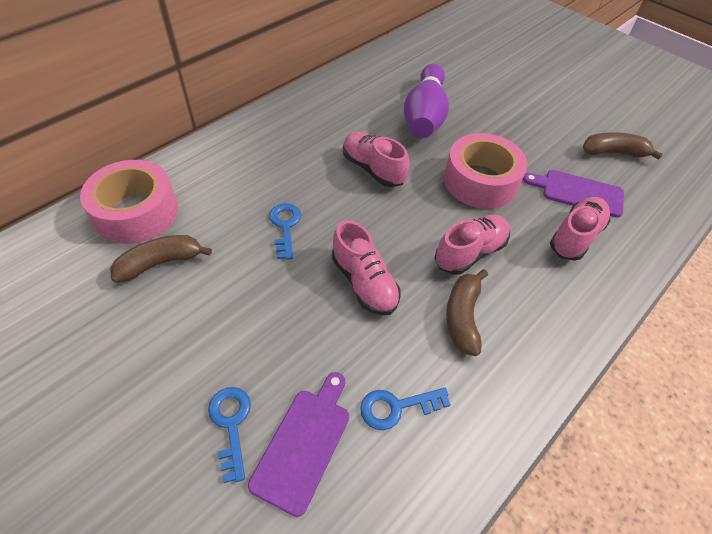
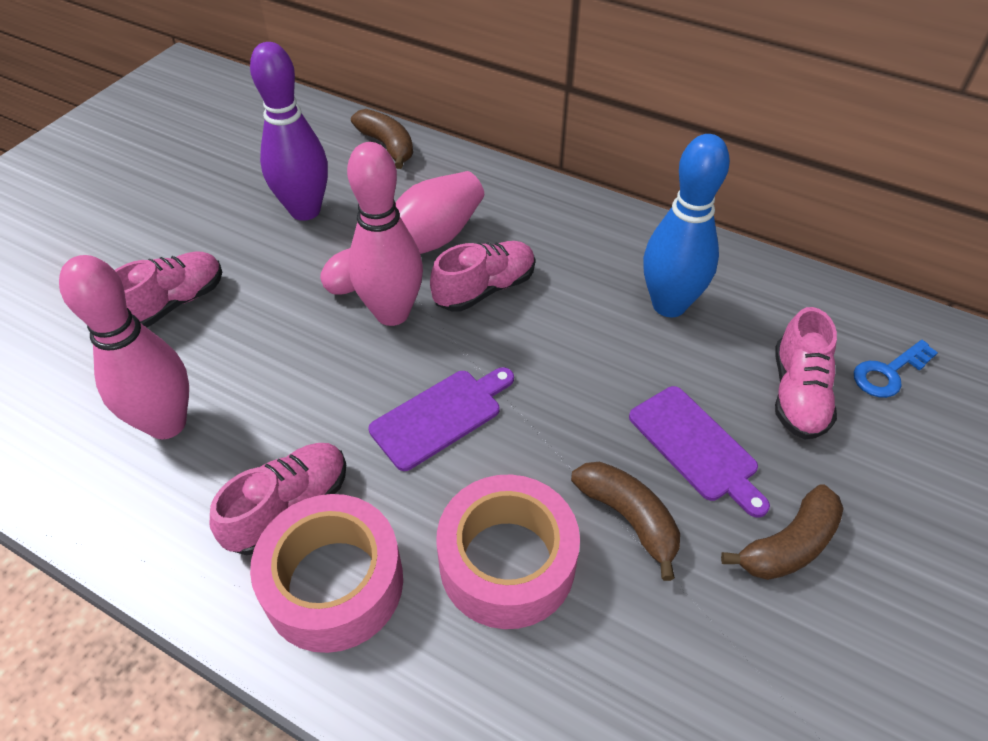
blue bowling pin: none = 0 -> [643,134,730,317] = 1
blue key: [208,387,251,483] [269,203,301,260] [360,388,451,430] = 3 -> [854,340,938,398] = 1
pink bowling pin: none = 0 -> [59,255,189,439] [320,171,484,295] [347,142,423,326] = 3

